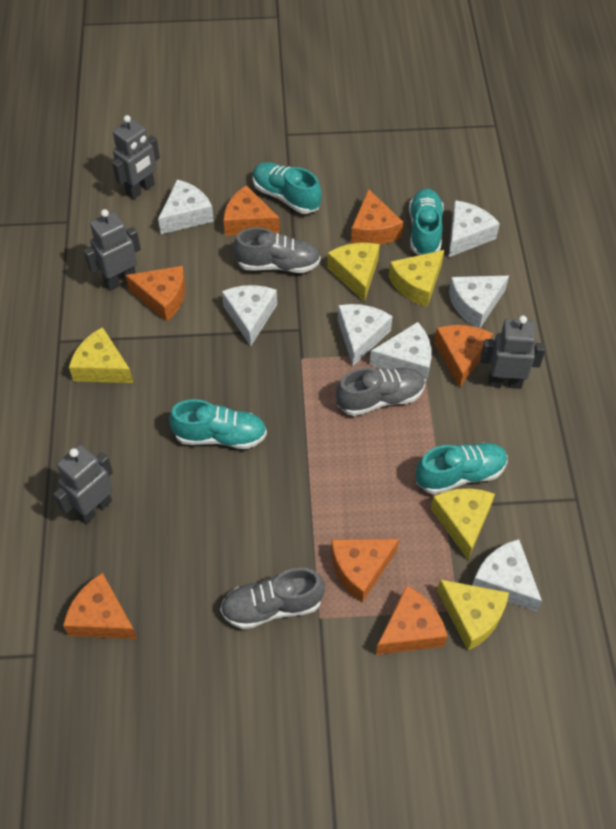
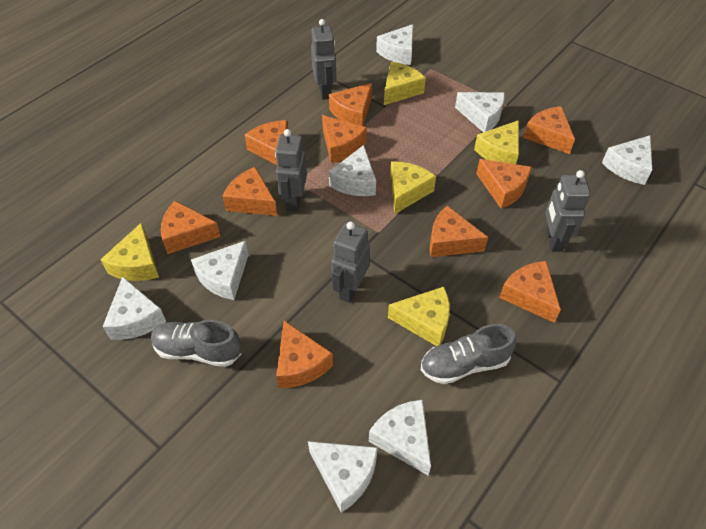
grey shoe: [220,568,325,629] [233,227,321,273] [336,368,425,416] = 3 -> [151,320,241,367] [421,324,516,384] = 2
orange cheese: [63,573,137,639] [125,266,186,321] [224,185,280,236] [331,539,399,602] [351,189,403,245] [376,586,448,655] [434,325,493,388] = 7 -> [161,201,221,254] [222,167,277,216] [245,120,288,165] [276,321,333,388] [322,115,367,163] [329,83,372,126] [430,206,488,257] [476,159,531,209] [499,261,561,323] [524,106,575,154] = 10
turquoise shoe: [169,399,267,449] [253,162,321,214] [409,189,444,255] [416,443,508,495] = 4 -> none = 0
white cheese: [158,179,214,234] [222,285,277,347] [338,304,393,366] [370,322,431,382] [449,200,500,257] [449,276,509,328] [472,539,542,612] = 7 -> [103,276,166,340] [191,240,249,300] [308,441,377,513] [329,145,376,196] [369,400,431,475] [376,24,413,65] [455,92,505,132] [602,135,652,185] = 8

